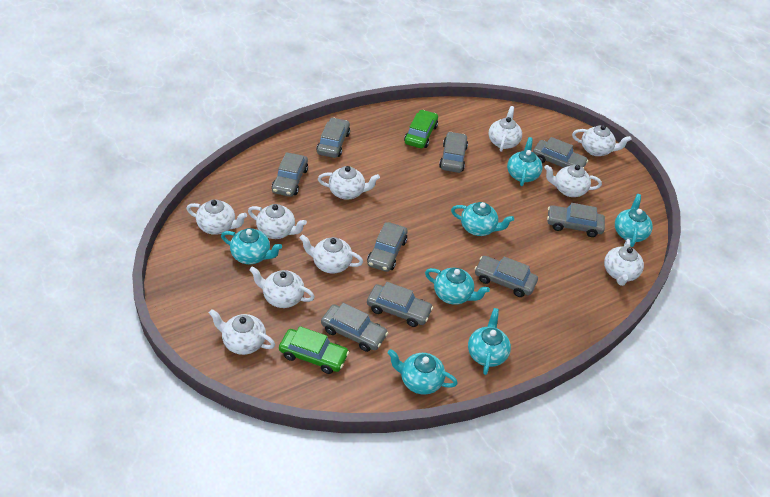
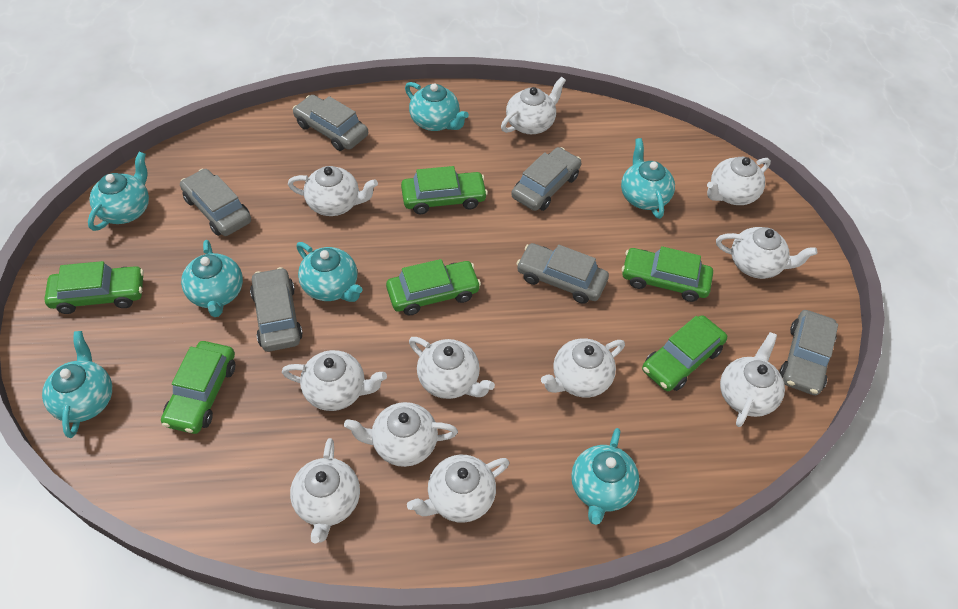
green car: [279,326,349,374] [404,110,438,149] = 2 -> [45,261,144,314] [161,341,235,434] [386,259,481,315] [401,166,488,214] [622,246,713,302] [642,315,727,391] = 6
grey car: [272,152,308,197] [316,117,350,158] [321,303,388,352] [367,222,408,272] [367,282,433,327] [439,132,468,173] [475,256,538,297] [533,137,588,169] [547,203,605,237] = 9 -> [180,169,251,236] [250,267,303,352] [293,95,368,151] [511,147,581,211] [516,243,609,304] [780,310,838,395] = 6
white teapot: [186,199,247,235] [209,309,275,355] [248,204,307,239] [249,266,315,308] [300,235,363,273] [318,166,380,200] [489,106,522,152] [544,165,602,197] [572,125,632,156] [604,239,644,286] = 10 -> [282,350,387,411] [288,166,378,216] [290,438,360,543] [344,402,458,467] [407,455,509,523] [409,337,495,399] [501,77,566,134] [541,339,625,398] [707,157,771,205] [716,227,817,279] [720,332,785,427] = 11

